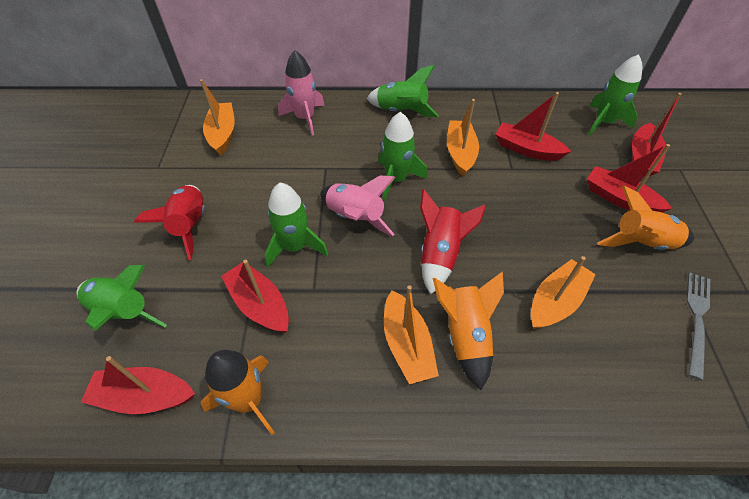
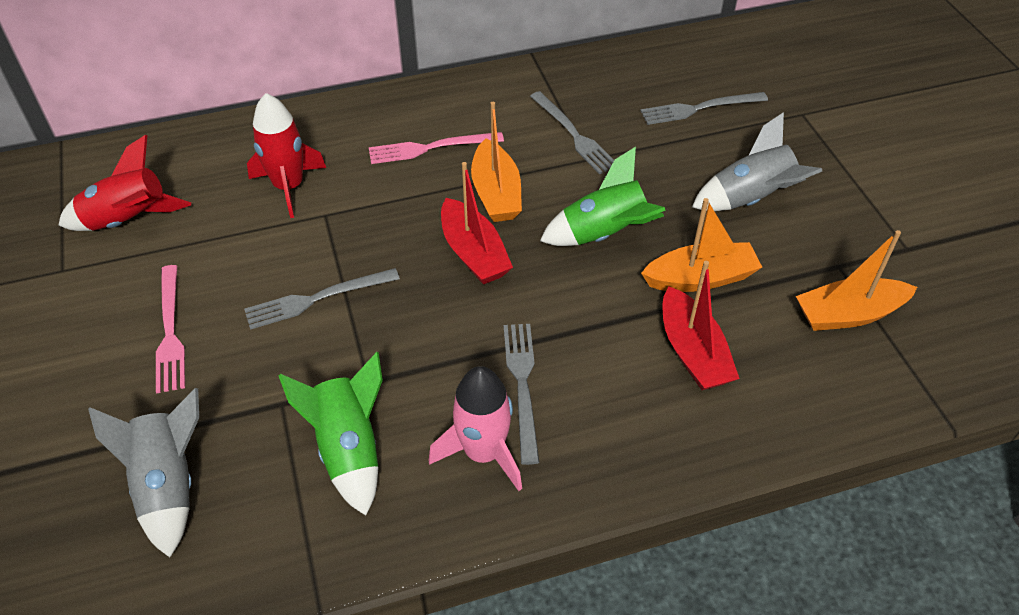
green rocket: [76,265,167,331] [265,183,328,267] [367,65,439,117] [378,112,427,201] [588,54,642,135] = 5 -> [278,352,383,515] [540,147,666,246] = 2
grey fork: [687,272,710,381] = 1 -> [244,268,400,330] [504,324,539,465] [530,91,614,174] [640,92,768,125] = 4
grey rocket: none = 0 -> [88,388,199,557] [692,112,822,211] = 2
orange boat: [200,79,235,156] [384,285,439,384] [447,99,479,176] [531,256,596,329] = 4 -> [471,102,522,222] [641,198,762,292] [796,230,917,331] = 3
orange rocket: [201,350,275,435] [433,271,504,390] [597,186,694,250] = 3 -> none = 0
pink fork: none = 0 -> [156,265,185,393] [369,132,504,164] = 2
pink rocket: [278,50,325,136] [320,176,396,236] = 2 -> [429,366,522,491] = 1
red boat: [81,356,195,414] [221,260,289,333] [495,92,571,161] [587,144,672,213] [632,93,682,176] = 5 -> [441,162,513,284] [663,261,740,390] = 2

